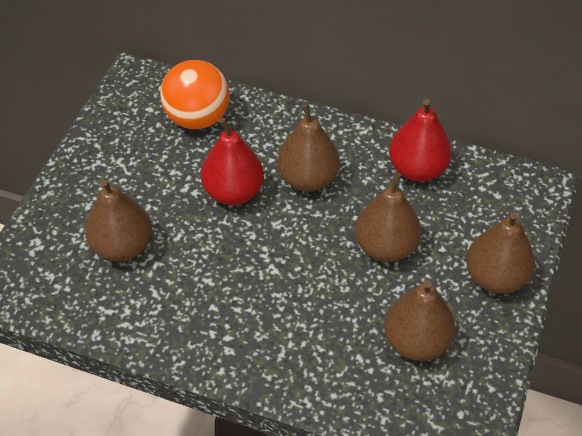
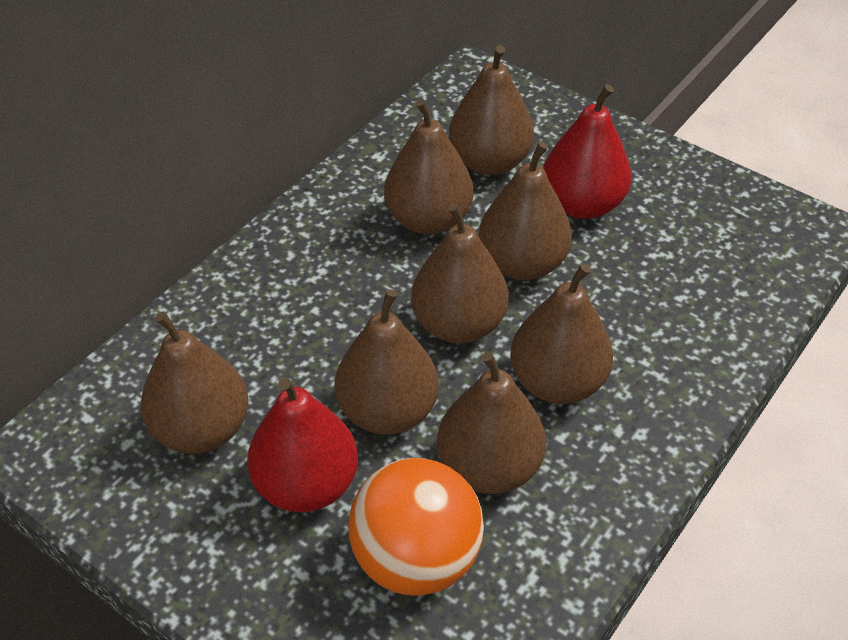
brown pear: [85,180,152,261] [277,103,340,191] [355,172,421,262] [384,280,455,361] [466,212,535,294] = 5 -> [140,312,249,454] [334,289,439,435] [384,99,473,235] [411,203,509,343] [437,351,546,494] [449,45,534,175] [479,142,572,280] [510,263,613,404] = 8

